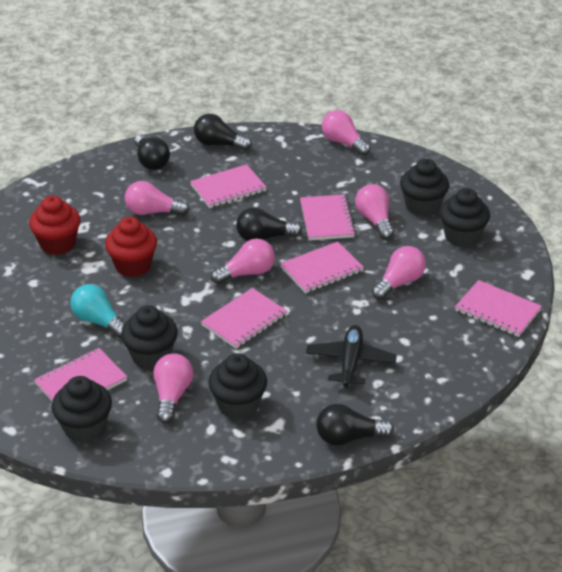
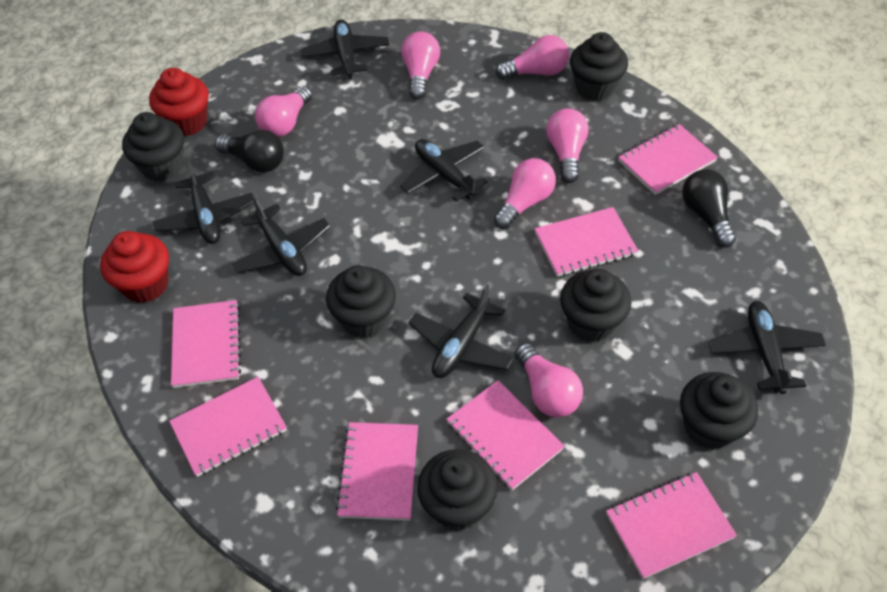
black cupcake: [52,376,112,443] [121,305,178,370] [208,353,267,420] [400,159,449,217] [439,188,490,247] = 5 -> [122,112,184,182] [326,265,396,338] [417,449,498,531] [560,269,632,342] [570,32,628,101] [680,372,758,450] = 6
black light bulb: [134,134,170,170] [194,114,252,151] [236,207,302,241] [316,404,394,446] = 4 -> [215,130,284,173] [682,169,736,248] = 2
black plane: [306,325,397,388] = 1 -> [153,160,254,244] [232,195,330,276] [301,19,389,79] [400,139,488,202] [409,284,514,378] [709,301,826,394] = 6
pink notebook: [34,348,127,402] [190,164,267,208] [201,288,287,349] [280,241,364,293] [300,194,356,240] [455,280,542,337] = 6 -> [169,377,287,477] [171,300,241,388] [336,422,418,521] [446,380,565,490] [535,207,638,277] [606,472,737,579] [618,124,718,195] = 7
turquoise light bulb: [70,284,125,338] = 1 -> none = 0

